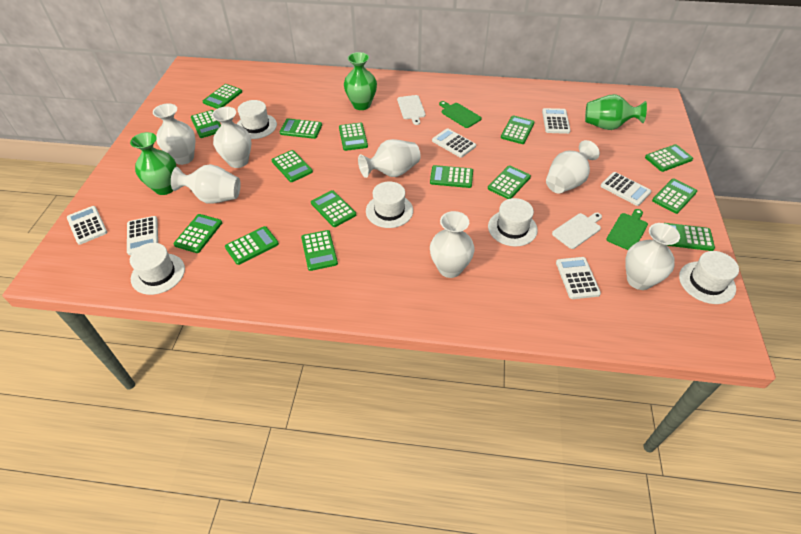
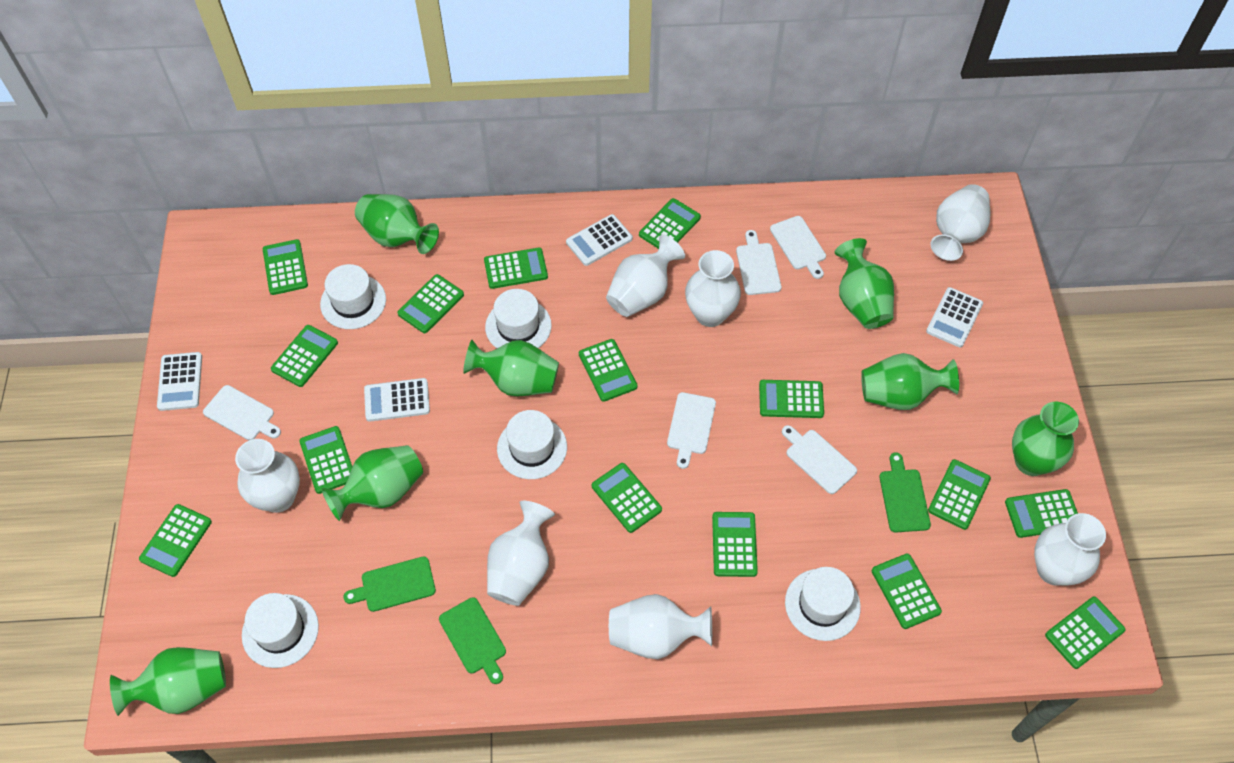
green cutting board: [439,101,482,128] [607,209,648,250] = 2 -> [344,557,436,612] [439,597,506,684] [879,452,931,532] = 3
green vase: [130,132,177,195] [344,52,377,110] [585,94,647,130] = 3 -> [110,647,226,716] [322,445,423,521] [355,194,439,254] [463,340,559,397] [835,238,894,329] [861,353,959,410] [1012,402,1079,476] = 7
white calculator: [67,206,107,245] [127,216,158,255] [432,128,476,158] [542,108,571,134] [556,257,601,299] [600,172,652,206] = 6 -> [157,352,202,411] [364,378,430,422] [566,214,633,266] [926,287,983,347] = 4
white cutting board: [397,95,426,125] [552,213,602,249] = 2 -> [203,385,281,440] [667,392,716,469] [736,230,781,295] [770,216,826,279] [782,425,857,494] = 5

